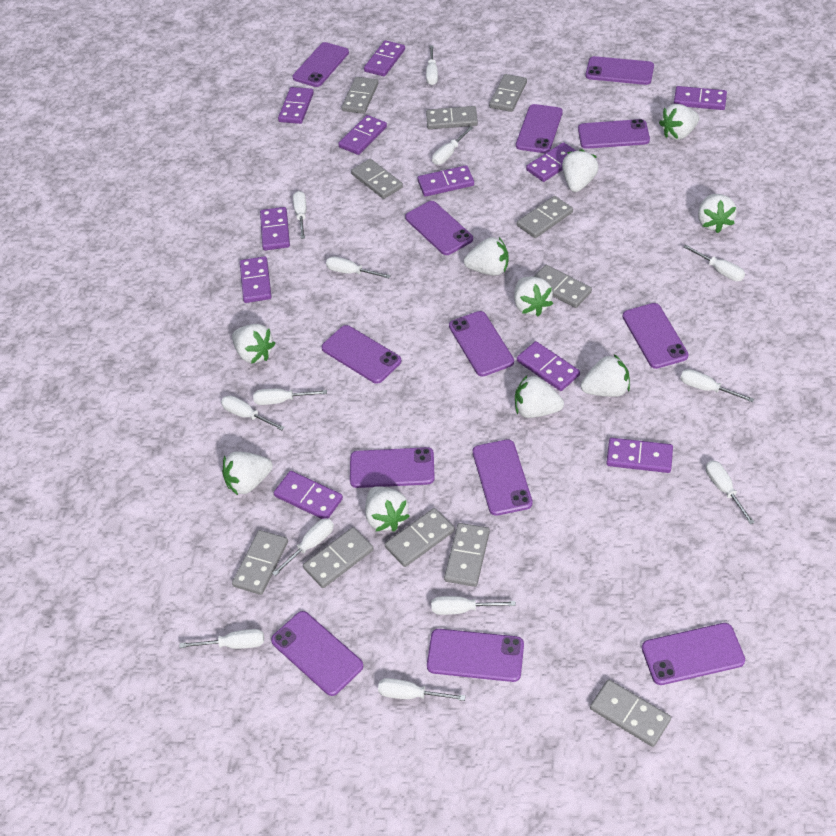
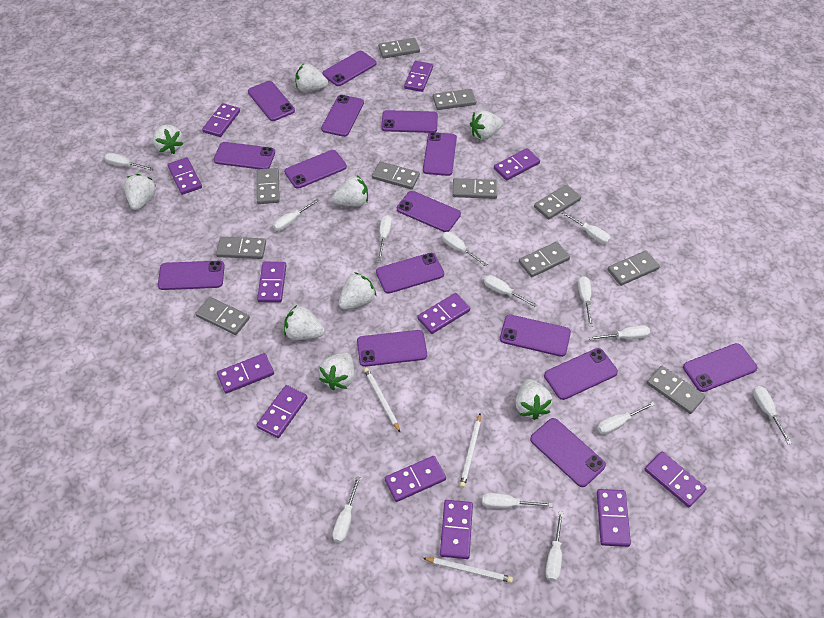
purple domino: [240,256,272,303] [260,207,290,250] [274,471,343,519] [278,87,314,124] [338,115,387,155] [364,40,405,76] [418,165,474,197] [517,341,580,391] [526,142,576,182] [606,438,673,473] [674,86,727,110] = 11 -> [167,157,202,195] [202,103,240,137] [217,353,274,394] [256,385,308,438] [257,262,286,303] [385,456,446,502] [404,61,433,92] [417,293,470,334] [440,500,473,559] [494,148,540,181] [597,489,631,547] [645,451,707,507] = 12
purple phone: [271,611,363,696] [292,42,349,87] [322,325,401,384] [350,447,435,488] [405,201,473,255] [427,629,524,682] [449,311,514,377] [473,439,533,516] [516,104,563,153] [578,119,650,149] [586,56,654,85] [623,303,689,369] [642,623,745,685] = 13 -> [158,261,225,290] [214,142,275,169] [248,81,295,121] [284,150,347,189] [321,95,364,137] [322,51,377,86] [357,330,427,367] [376,253,444,294] [381,110,438,133] [397,191,461,232] [423,132,457,176] [500,314,571,357] [530,418,606,487] [544,348,618,400] [683,343,758,392] = 15
white pencil: none = 0 -> [364,368,400,432] [423,557,513,583] [460,413,481,488] = 3
white strawberry: [222,452,273,495] [232,324,276,364] [365,486,410,532] [464,237,509,276] [514,277,553,317] [515,376,564,418] [562,149,599,192] [581,354,630,397] [659,104,699,140] [698,194,737,233] = 10 -> [124,174,157,210] [153,124,183,154] [284,305,325,340] [295,63,328,92] [319,352,354,390] [332,175,368,207] [339,272,377,310] [470,110,503,140] [516,379,553,420] = 9

